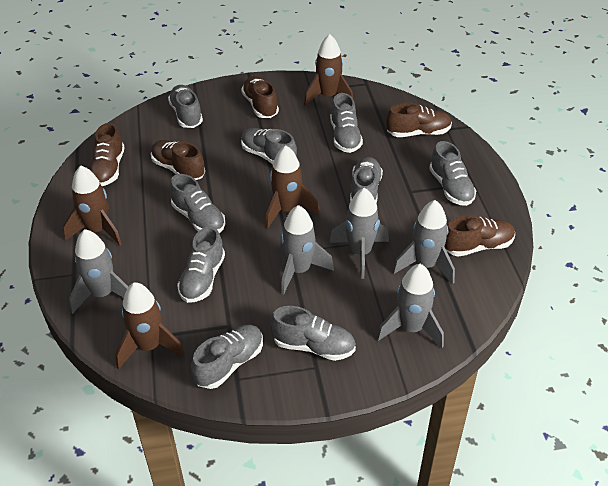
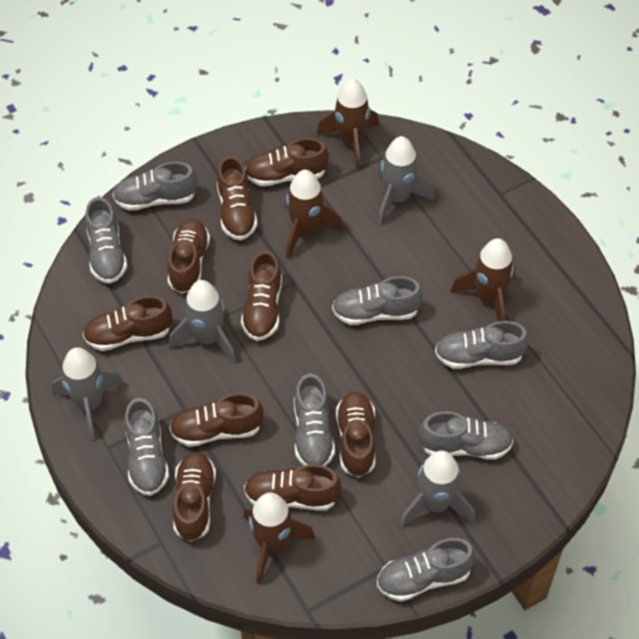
brown shoe: [89,123,125,186] [151,140,205,180] [241,76,279,118] [387,102,452,137] [444,215,515,257] = 5 -> [83,296,172,351] [167,219,210,293] [169,393,264,447] [173,452,216,542] [217,156,257,240] [241,251,282,341] [244,464,341,510] [245,138,329,186] [336,391,375,477] = 9
grey rocket: [69,229,128,314] [280,205,334,295] [329,188,389,279] [377,264,444,348] [393,200,455,284] = 5 -> [52,347,124,440] [169,280,236,364] [377,136,435,225] [400,451,475,527] = 4
grey shoe: [168,85,203,128] [170,174,225,233] [177,226,225,303] [191,325,263,389] [241,128,297,164] [270,306,356,361] [330,93,363,153] [350,157,383,204] [429,141,476,206] = 9 -> [85,197,127,284] [112,162,197,211] [124,398,169,496] [294,374,335,466] [332,276,423,325] [377,538,475,602] [418,411,513,460] [435,321,529,369] = 8

